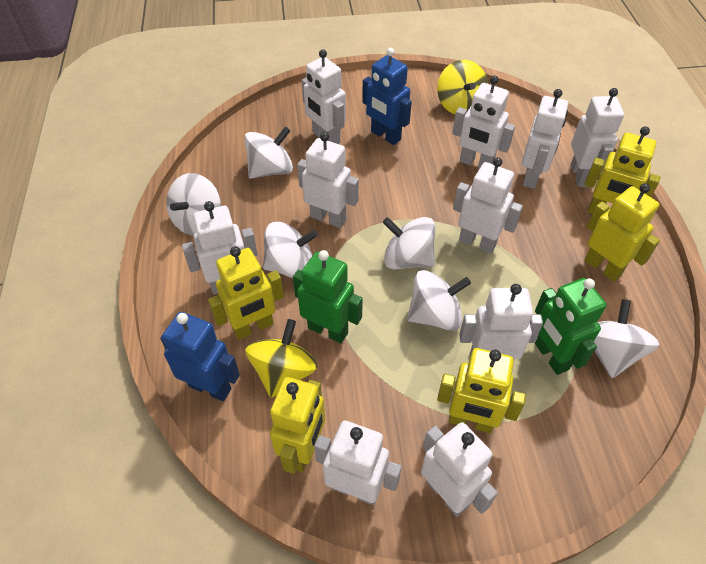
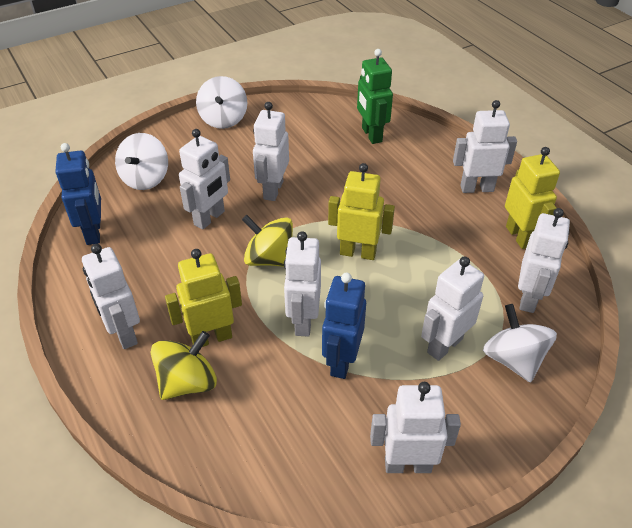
green robot: [293,250,363,343] [535,278,607,375] = 2 -> [357,49,393,144] = 1
white robot: [182,201,258,294] [297,132,359,228] [302,49,346,144] [314,420,402,505] [421,422,498,517] [452,75,515,169] [453,157,523,254] [459,284,543,360] [522,89,568,189] [571,88,624,187] = 10 -> [82,244,140,349] [179,129,230,230] [253,102,289,201] [284,231,321,337] [370,382,461,473] [421,256,484,361] [453,100,517,193] [518,208,570,313] = 8
white spinning top: [166,173,221,236] [244,126,293,179] [263,222,318,279] [383,217,435,269] [407,270,471,331] [594,299,659,378] = 6 -> [115,133,168,190] [196,76,247,129] [483,304,557,383] = 3
yellow robot: [208,246,284,340] [270,377,325,474] [437,348,526,433] [585,126,660,214] [585,183,660,282] = 5 -> [165,249,242,347] [328,163,395,260] [505,147,560,249] = 3

